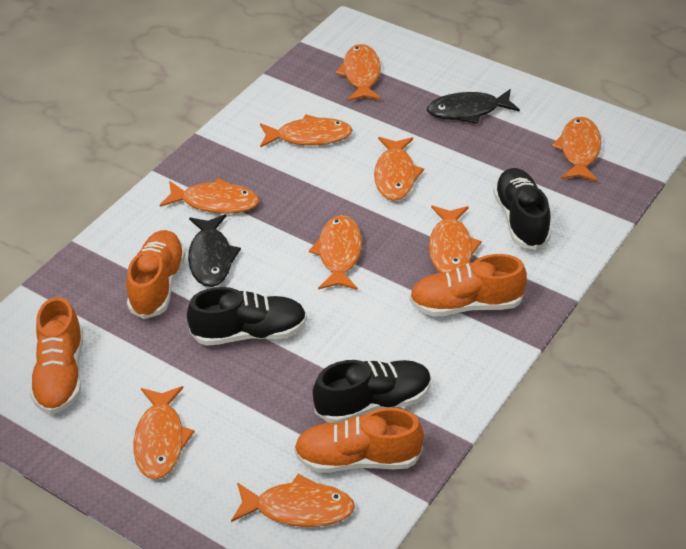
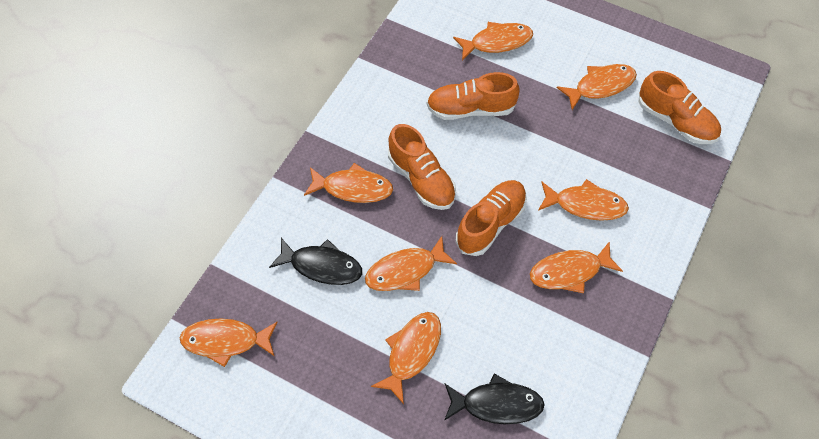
black shoe: [187,287,307,346] [313,360,431,423] [493,168,551,250] = 3 -> none = 0
orange fish: [133,386,195,479] [160,178,259,214] [231,474,355,527] [260,114,353,147] [309,215,362,290] [335,44,381,101] [374,137,424,201] [429,206,482,273] [551,117,601,182] = 9 -> [179,318,278,367] [304,163,393,203] [365,236,457,291] [371,312,441,404] [453,22,533,60] [530,241,623,293] [538,179,629,221] [557,64,637,110] = 8

